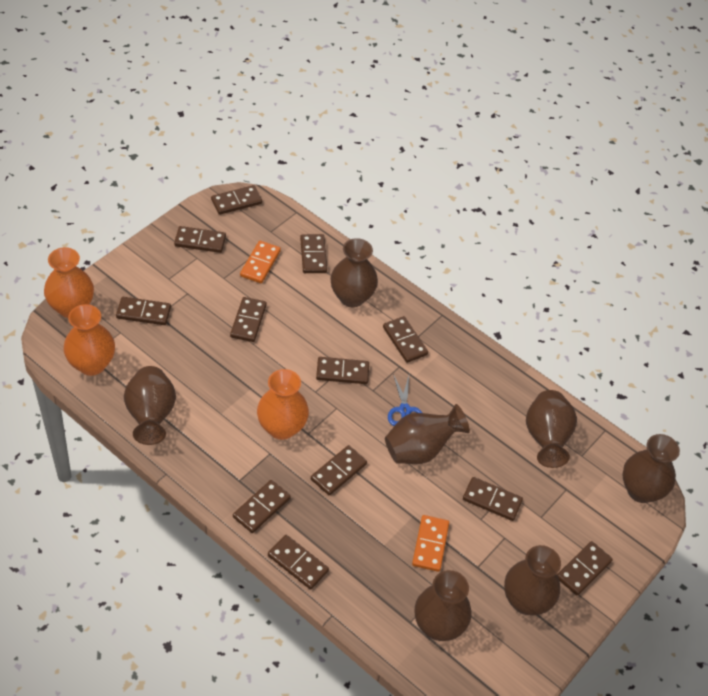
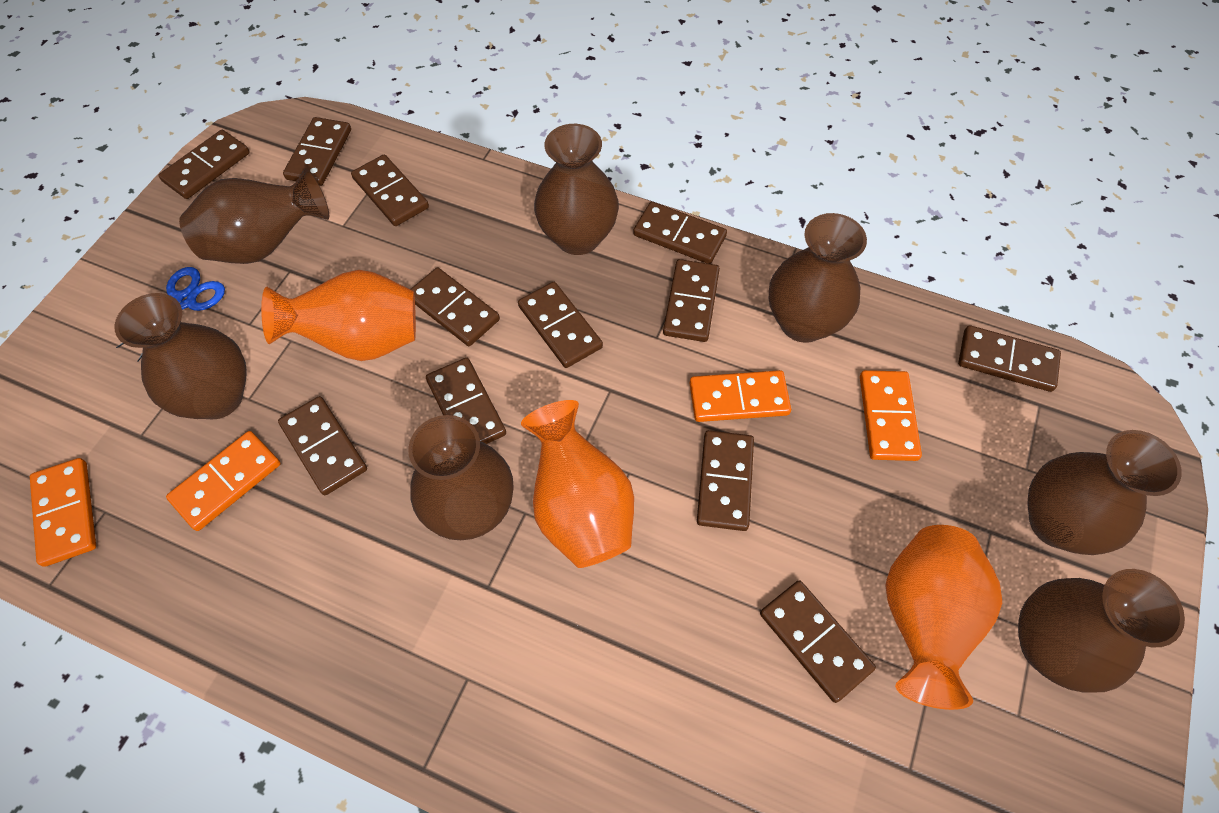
orange domino: [240,241,281,283] [412,515,449,572] = 2 -> [30,458,96,567] [166,431,281,531] [690,370,791,422] [860,370,922,461] = 4

